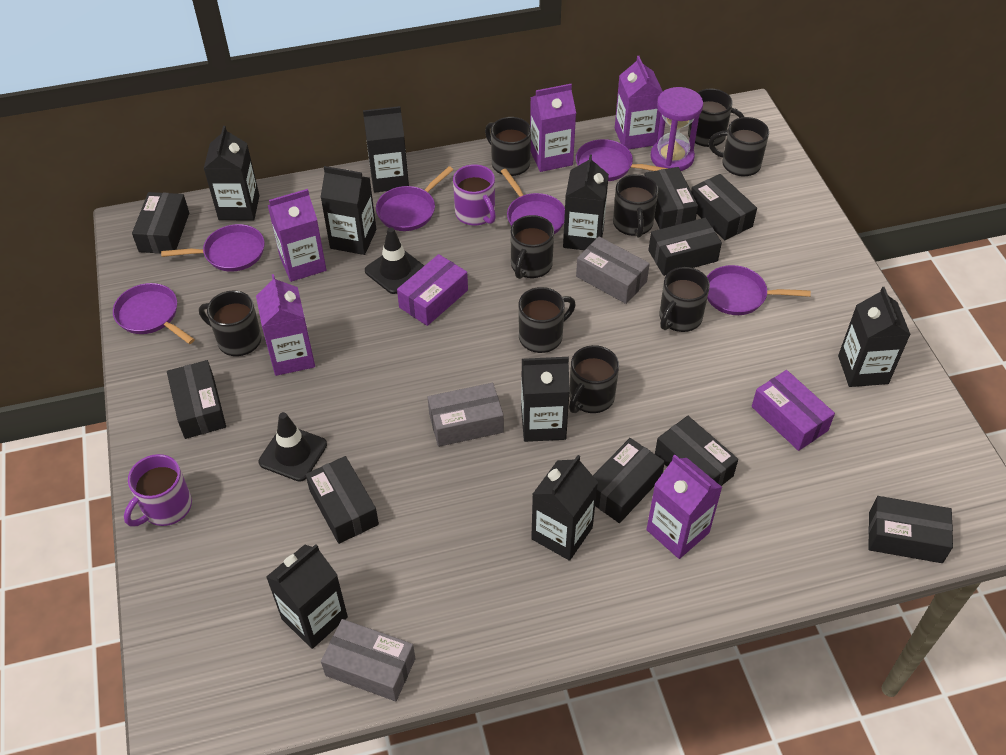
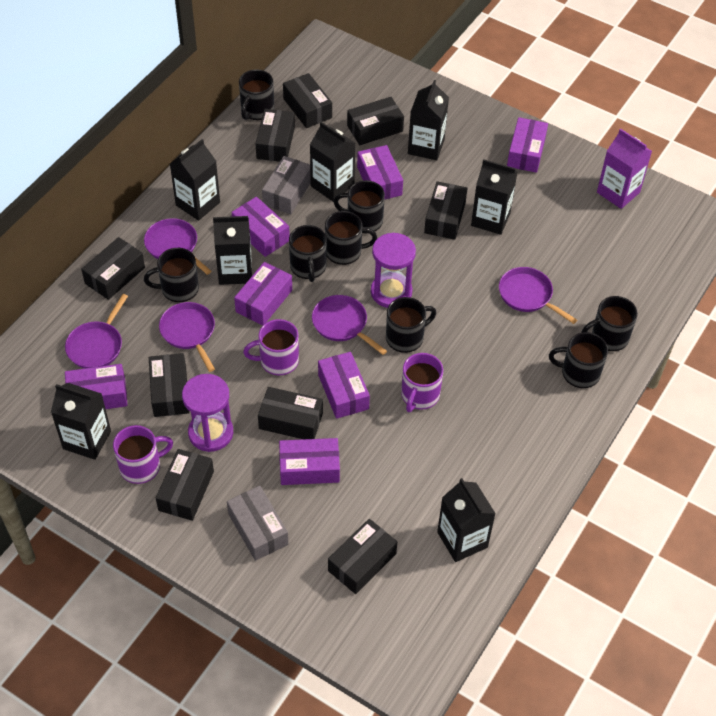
black carton: [204,126,260,220] [266,544,348,649] [321,166,376,255] [363,106,409,193] [521,357,570,442] [531,455,598,561] [563,155,609,250] [838,287,911,387] = 8 -> [51,383,111,460] [170,139,220,221] [213,216,252,285] [310,122,356,201] [408,80,449,160] [437,478,496,562] [471,159,518,235] = 7
black mug: [199,291,262,356] [485,117,531,176] [510,215,554,279] [519,287,576,353] [569,345,619,413] [613,174,658,238] [659,267,710,332] [688,89,744,147] [709,117,769,177] = 9 -> [144,248,199,302] [239,69,274,120] [289,225,327,282] [325,211,377,265] [333,180,385,234] [386,297,436,353] [549,332,608,388] [582,296,638,351] = 8
black traffic cone: [258,412,327,482] [365,227,424,294] = 2 -> none = 0
grey box: [321,619,415,702] [428,383,504,447] [576,237,650,304] = 3 -> [227,486,288,561] [262,156,311,214] = 2
purple box: [397,254,468,326] [752,370,835,451] = 2 -> [65,364,128,409] [232,197,290,257] [234,262,292,326] [279,438,340,485] [318,352,370,419] [357,145,403,200] [507,117,548,173] = 7
purple carton: [256,274,315,376] [268,189,326,282] [530,84,576,172] [615,56,663,149] [646,455,723,559] = 5 -> [597,129,652,209] = 1
purple hourglass: [650,87,703,171] = 1 -> [182,374,233,452] [371,233,416,308] = 2
purple mug: [124,454,192,526] [453,164,496,225] = 2 -> [113,425,173,484] [243,319,299,375] [401,353,443,412] = 3
purple pan: [113,283,195,344] [161,224,265,272] [376,166,453,231] [501,169,565,234] [576,139,669,181] [707,265,811,315] = 6 -> [65,294,128,369] [144,218,211,275] [159,302,215,372] [312,295,387,355] [499,267,577,324] = 5

